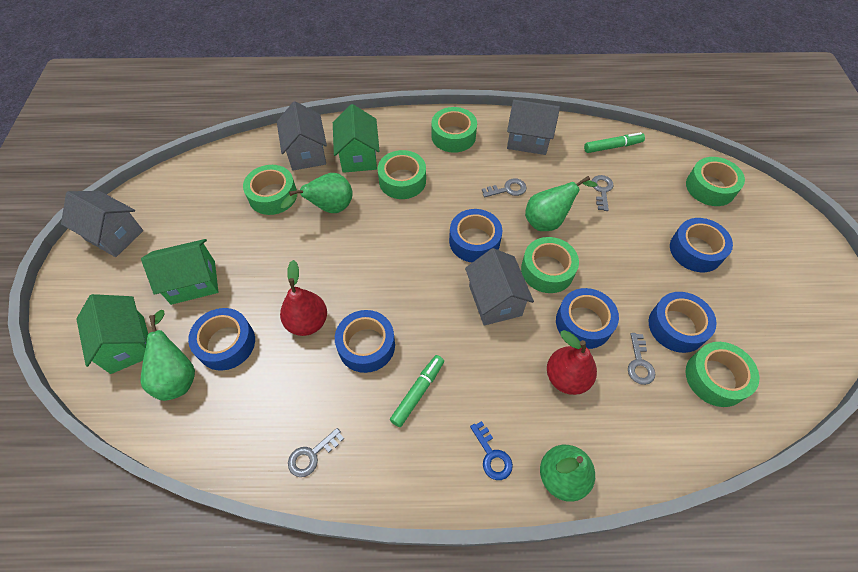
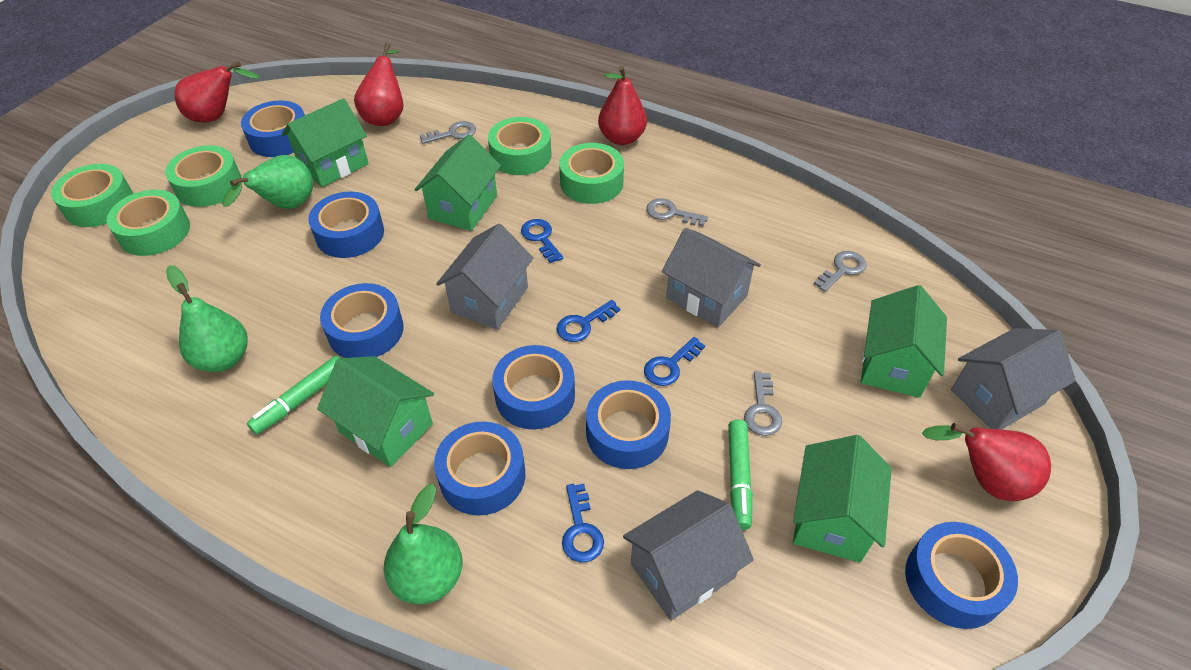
blue key: [470,421,513,480] = 1 -> [521,219,563,263] [556,300,620,342] [562,484,604,562] [644,337,705,386] = 4
blue tape: [188,308,255,370] [335,310,395,373] [449,209,502,263] [556,288,619,349] [649,292,717,353] [670,218,733,272] = 6 -> [241,100,305,157] [308,191,384,258] [320,283,404,358] [434,421,525,516] [492,345,575,430] [586,380,671,469] [905,522,1018,629] = 7
green house: [76,294,148,374] [141,239,218,305] [333,104,379,173] = 3 -> [282,98,369,187] [317,356,434,467] [415,134,501,231] [793,435,892,562] [861,285,947,398] = 5
green pear: [141,310,195,401] [281,173,353,213] [525,176,597,231] [540,445,595,502] = 4 -> [166,265,248,372] [222,155,313,209] [383,484,463,604] = 3
green tape: [243,165,297,215] [377,150,426,199] [431,107,477,153] [521,237,579,293] [685,342,759,407] [686,157,745,206] = 6 -> [51,164,134,227] [107,190,190,256] [165,145,242,207] [488,117,551,175] [559,143,624,204] = 5
red pear: [280,260,327,336] [547,330,597,395] = 2 -> [175,61,260,123] [354,43,403,126] [598,66,647,145] [922,423,1051,501] = 4

